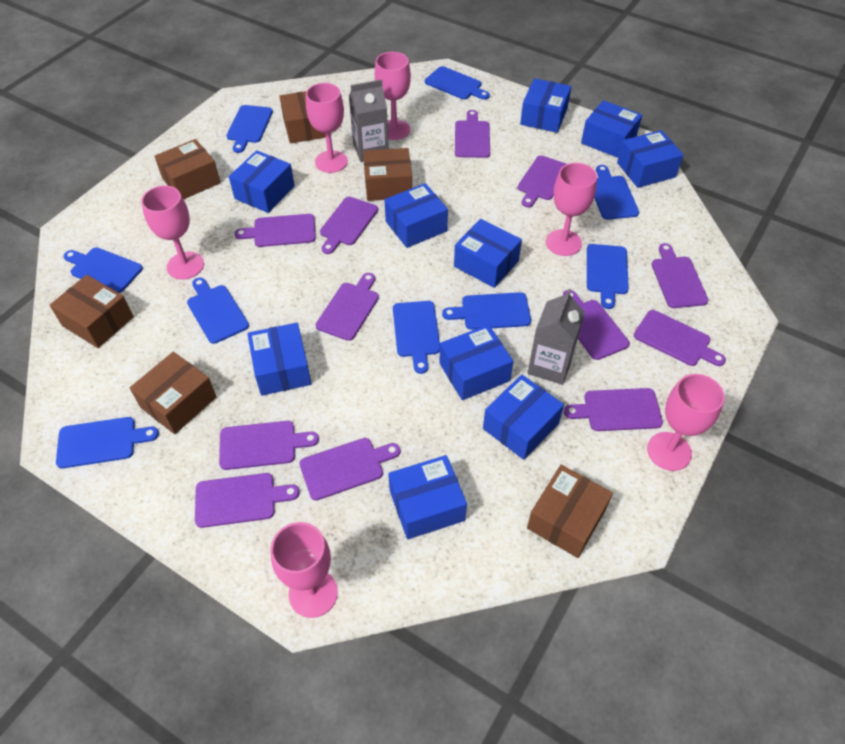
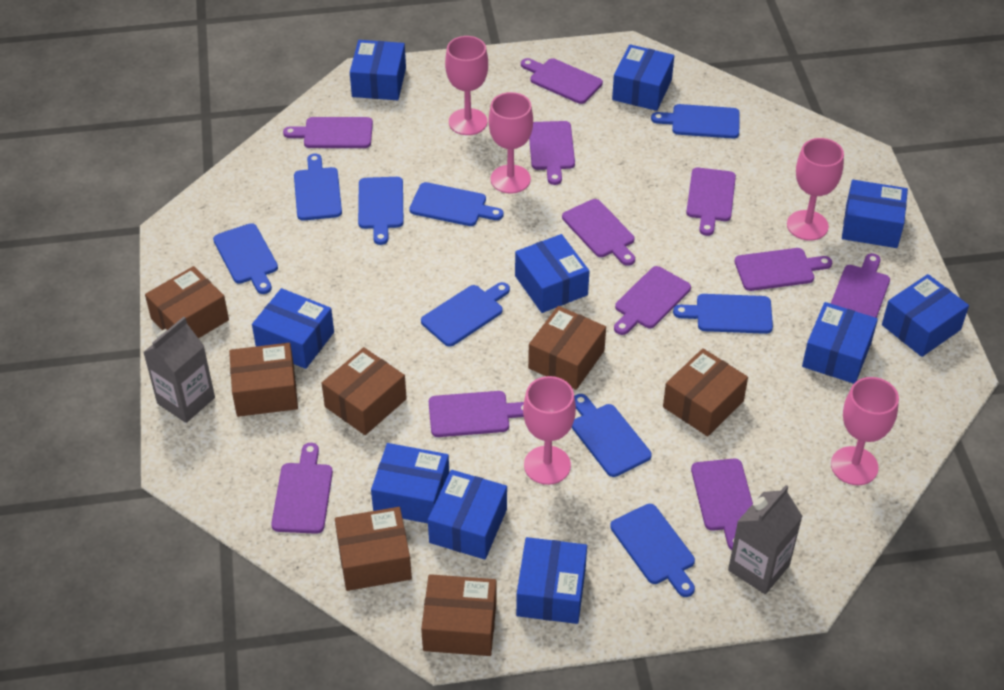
brown box: [50,275,134,348] [130,352,216,434] [154,139,221,199] [280,91,326,143] [363,148,412,201] [527,465,613,558] = 6 -> [145,266,229,339] [229,343,298,417] [322,347,407,435] [335,507,412,591] [421,574,497,656] [528,306,606,390] [663,348,748,436] = 7
pink goblet: [141,185,204,280] [271,522,338,618] [306,83,348,173] [375,52,411,140] [546,163,597,256] [647,374,725,471] = 6 -> [445,36,488,135] [489,92,533,194] [523,376,576,485] [787,138,844,241] [831,377,899,485] = 5
purple cutting board: [195,473,300,528] [219,421,319,470] [234,214,316,247] [300,438,400,500] [316,273,379,341] [320,197,378,254] [455,110,490,158] [518,155,566,207] [563,290,630,360] [564,388,663,431] [634,310,726,366] [652,243,709,308] = 12 -> [271,443,333,534] [283,117,373,148] [429,391,524,437] [521,58,603,104] [529,121,575,185] [562,199,635,266] [614,266,691,335] [686,168,736,236] [691,458,753,550] [735,248,832,291] [831,253,890,318] = 11

